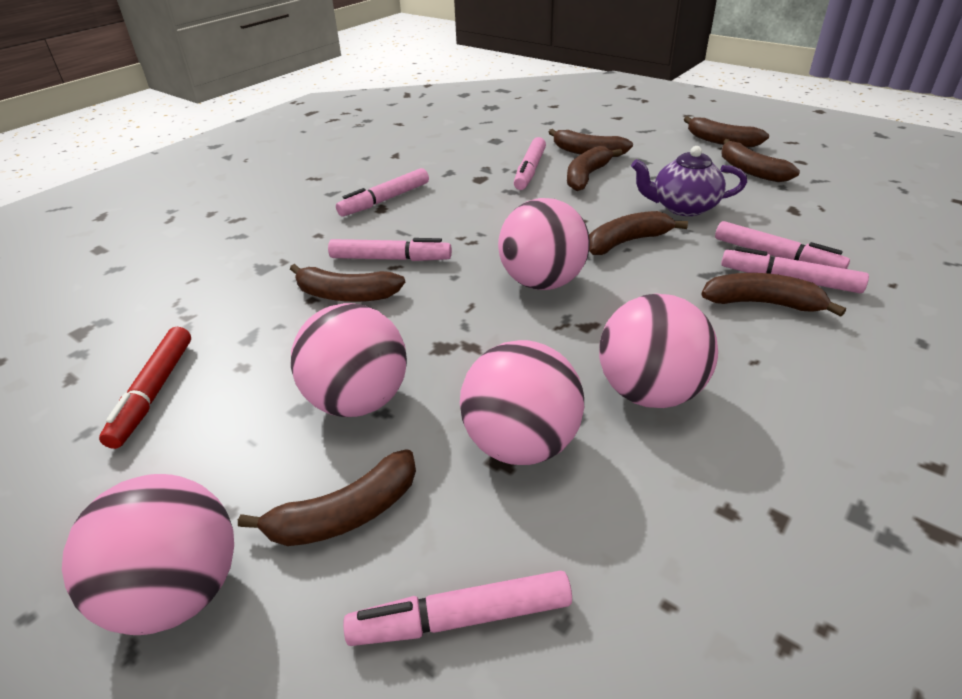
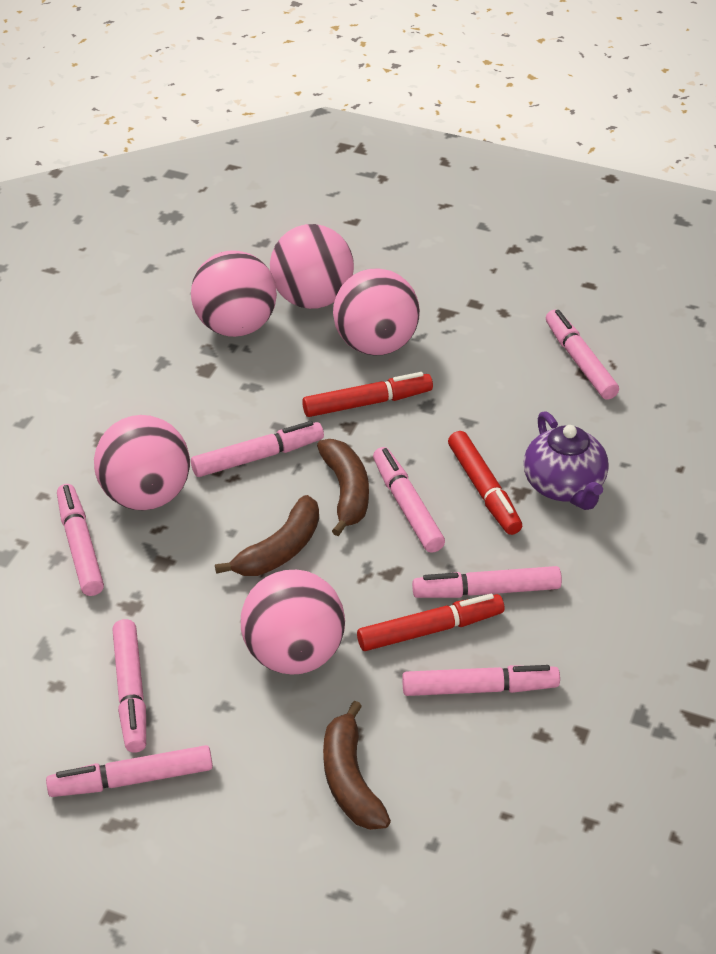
brown banana: [238,449,416,546] [290,264,405,302] [549,129,633,157] [567,146,622,191] [589,211,688,255] [684,116,769,148] [701,273,846,317] [722,139,800,182] = 8 -> [215,495,319,576] [317,439,369,536] [323,701,391,830] = 3
pink marker: [328,238,452,261] [336,168,429,217] [343,571,572,646] [514,137,546,190] [715,221,850,269] [721,246,869,293] = 6 -> [46,745,213,797] [57,484,104,596] [112,619,146,753] [191,421,324,477] [373,447,445,553] [402,665,560,696] [412,566,562,598] [546,310,619,400] = 8
red marker: [99,327,191,449] = 1 -> [302,372,433,417] [357,593,504,651] [448,431,522,535] = 3

